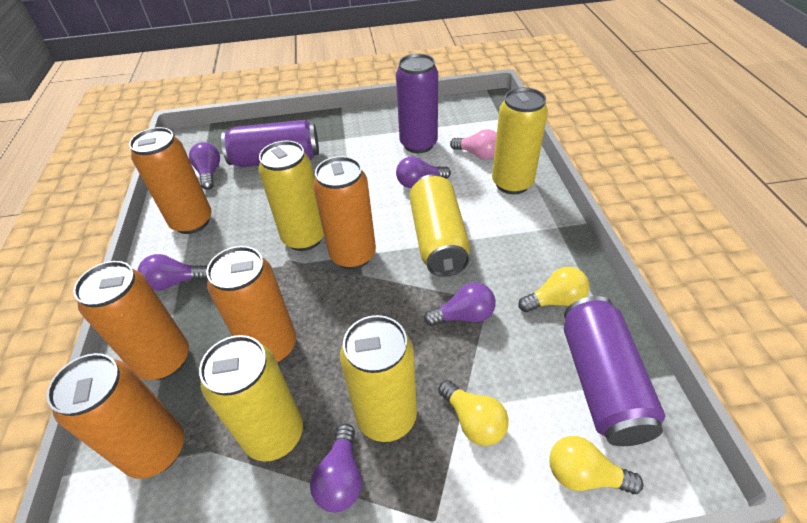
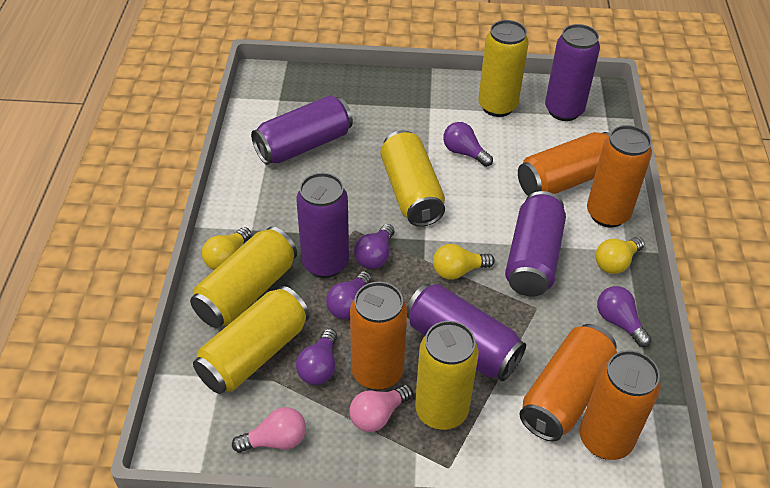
pink light bulb: [450,129,497,160] = 1 -> [232,407,306,453] [350,385,413,432] = 2
purple can: [221,120,319,167] [396,53,438,153] [564,296,665,446] = 3 -> [251,95,353,165] [296,173,349,278] [407,284,526,381] [505,191,566,297] [545,24,600,121] = 5

